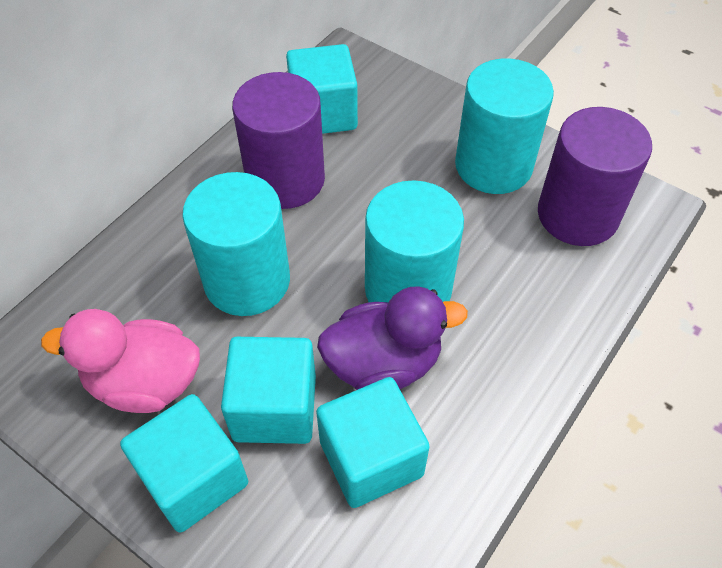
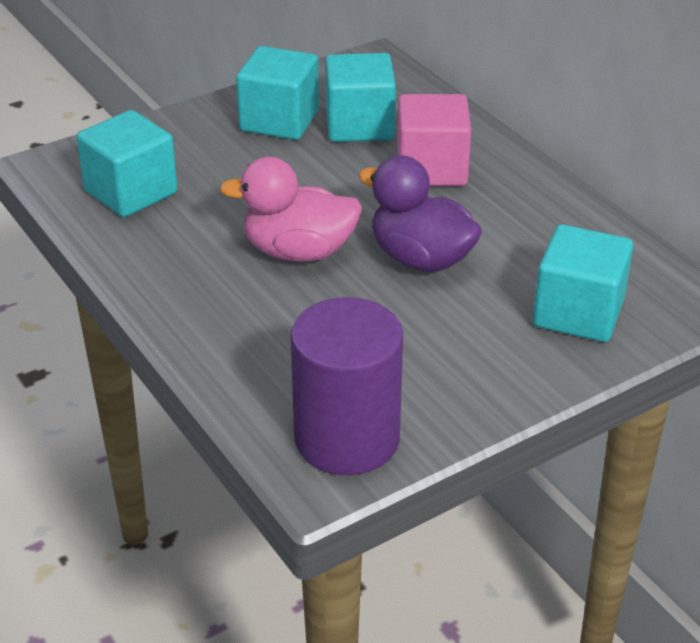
pink cube: none = 0 -> [397,94,471,186] = 1
purple cylinder: [232,72,325,209] [538,107,652,246] = 2 -> [290,297,403,475] = 1
turquoise cylinder: [182,172,290,316] [365,180,464,302] [455,58,554,194] = 3 -> none = 0

